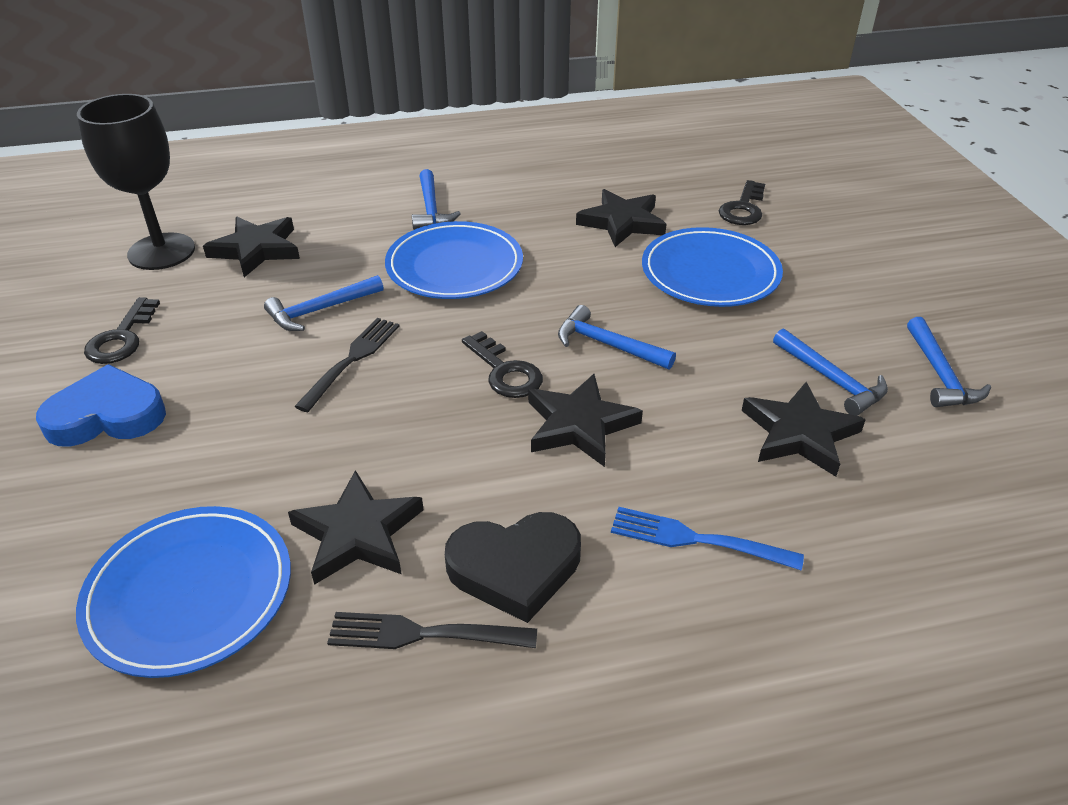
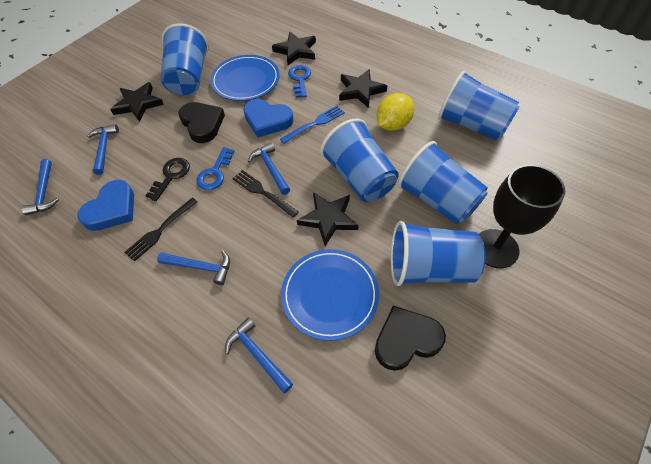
black heart: [445,512,581,623] = 1 -> [178,102,225,143] [375,306,446,371] = 2
black key: [84,297,160,364] [462,331,543,398] [719,180,765,225] = 3 -> [145,158,190,201] = 1
black star: [203,217,300,277] [288,470,424,585] [528,374,643,467] [576,189,666,247] [742,382,866,477] = 5 -> [110,82,164,122] [272,32,316,65] [297,192,359,246] [339,69,387,108] = 4
blue cup: none = 0 -> [160,23,209,96] [320,119,399,202] [391,221,486,286] [398,141,488,225] [438,71,519,140] = 5
blue heart: [36,364,166,447] = 1 -> [77,180,134,231] [243,99,294,138] = 2
blue key: none = 0 -> [196,147,235,190] [288,65,311,98] = 2
blue plate: [76,506,291,678] [385,221,523,299] [642,227,783,307] = 3 -> [210,55,280,101] [281,249,379,341] = 2
yellow lemon: none = 0 -> [377,93,414,131] = 1

